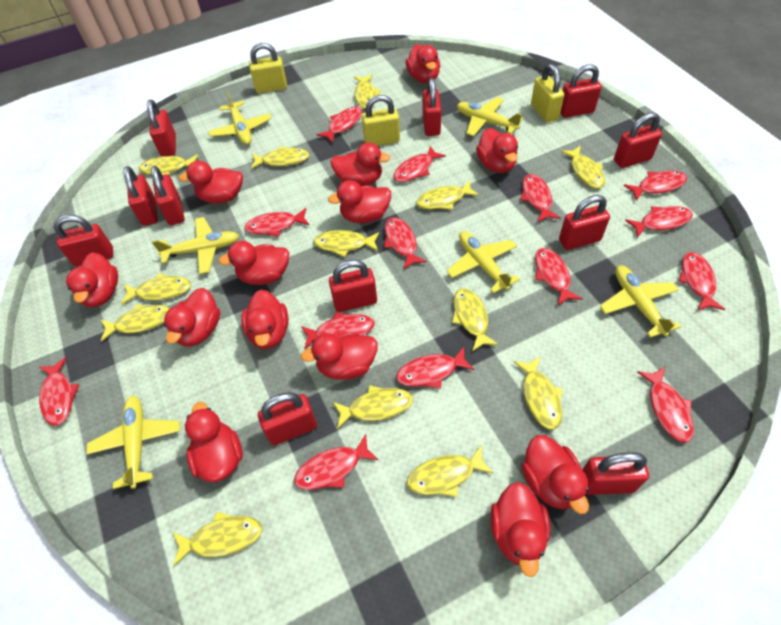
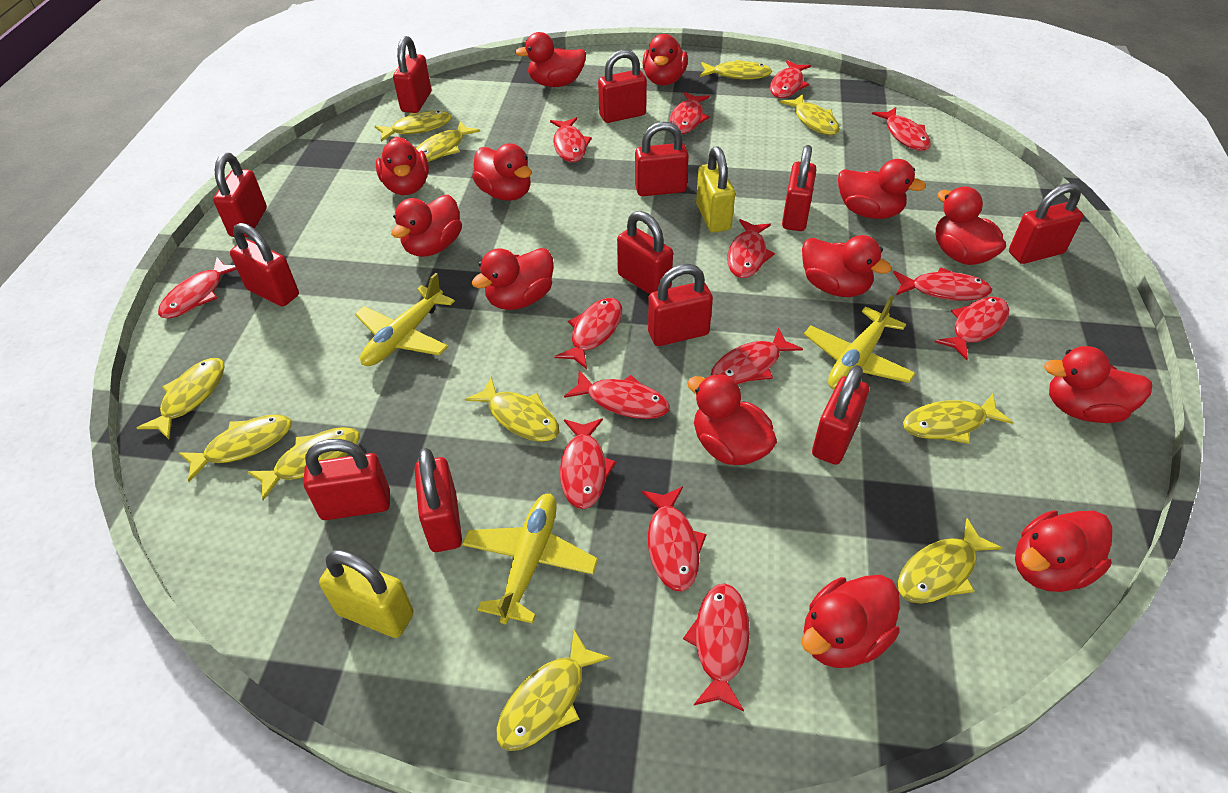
red padlock: [54,215,113,267] [123,166,158,226] [147,100,176,157] [151,166,185,225] [258,392,317,445] [329,260,377,312] [423,78,441,136] [559,195,610,250] [560,65,602,118] [582,452,649,495] [614,112,662,168] = 11 -> [213,153,267,238] [230,223,299,306] [303,439,390,520] [393,36,431,113] [415,448,462,552] [598,50,647,123] [617,211,673,294] [635,122,689,196] [648,264,713,346] [782,145,817,231] [812,365,869,465] [1009,183,1083,264] = 12
yellow fish: [101,304,170,342] [121,273,191,305] [139,154,199,175] [173,512,263,566] [251,146,310,169] [313,230,379,257] [333,385,413,429] [354,75,381,109] [407,446,494,497] [416,180,479,210] [452,288,499,352] [514,356,563,430] [561,146,605,188] = 13 -> [137,358,225,439] [179,415,292,482] [248,427,360,500] [375,111,452,142] [416,121,480,162] [465,377,560,442] [497,630,611,751] [700,60,772,79] [780,94,840,135] [898,518,1003,604] [903,394,1013,444] = 11
yellow padlock: [249,43,287,93] [362,95,400,146] [531,64,564,122] = 3 -> [319,550,414,638] [696,146,735,233] = 2
yellow plane: [86,395,180,489] [152,217,239,274] [208,91,272,145] [447,231,520,293] [457,97,523,136] [600,265,681,338] = 6 -> [355,273,455,366] [462,494,598,624] [804,295,916,390] = 3

